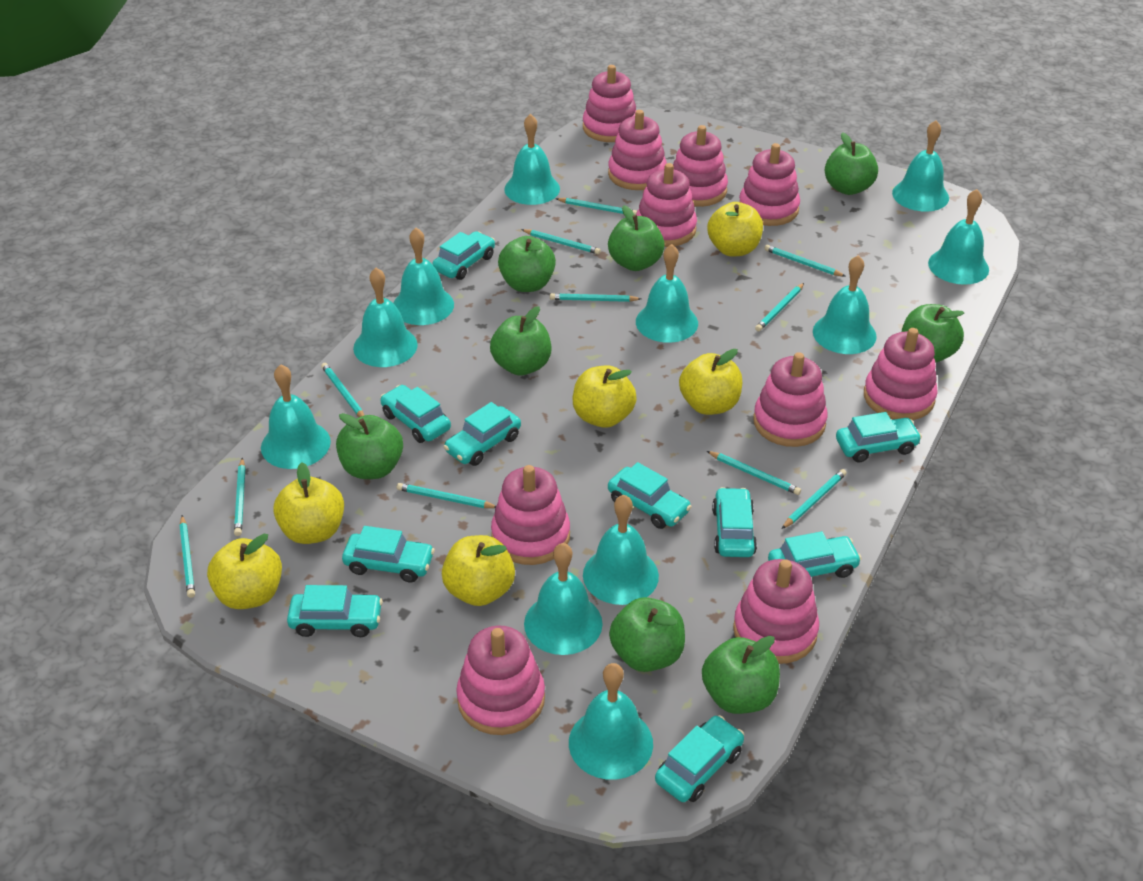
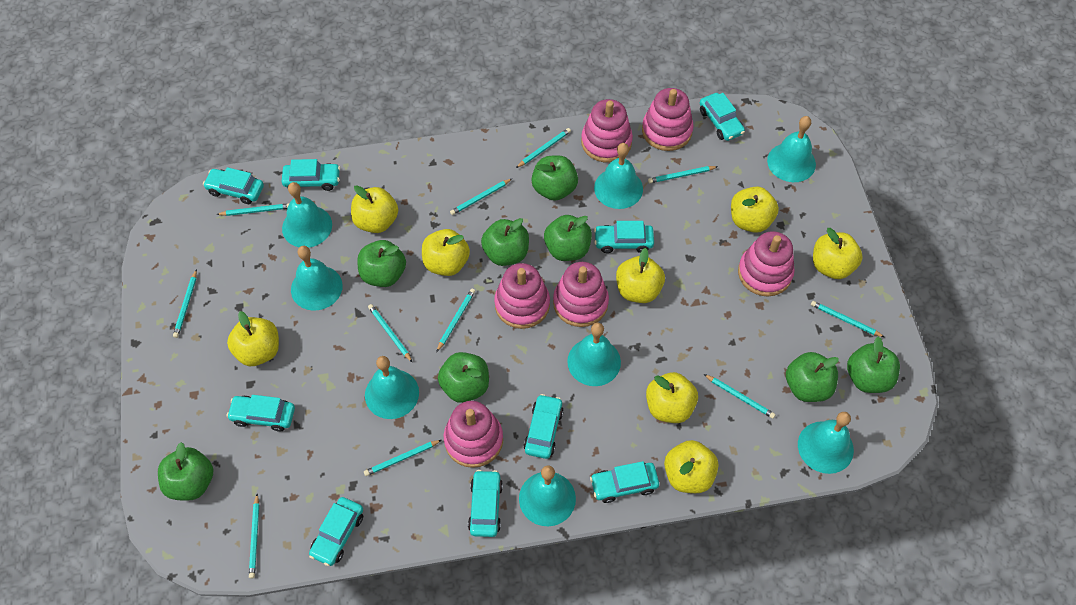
pink stacking toy: [456,626,545,735] [491,465,570,565] [583,65,636,142] [608,110,667,190] [636,163,697,247] [673,125,728,207] [733,559,819,664] [739,143,800,226] [753,352,827,447] [864,328,938,420] = 10 -> [444,401,503,468] [494,263,550,329] [553,262,609,327] [581,99,633,162] [642,88,694,151] [738,231,795,296] = 6
turquoise bell: [261,364,331,469] [353,268,418,367] [393,228,454,325] [504,114,560,205] [524,543,603,655] [569,663,653,780] [583,495,659,605] [636,244,698,343] [813,255,877,354] [892,120,949,212] [928,189,989,285] = 11 -> [282,182,332,248] [291,246,343,311] [365,356,419,419] [519,465,576,526] [567,323,621,386] [594,143,643,209] [767,116,816,182] [798,412,854,474] = 8
turquoise car: [287,585,383,637] [342,526,435,583] [380,385,451,443] [432,231,495,280] [444,402,521,466] [608,462,692,529] [655,715,744,802] [712,487,757,557] [768,531,862,578] [836,412,922,463] = 10 -> [203,167,264,204] [226,395,295,431] [282,159,340,191] [309,497,363,566] [468,470,503,537] [524,394,564,459] [590,461,659,503] [594,221,654,253] [700,93,745,141] = 9
yellow apple: [207,534,282,609] [273,462,344,544] [442,535,515,606] [573,366,637,428] [679,349,742,415] [707,202,763,256] = 6 -> [227,311,279,366] [351,185,398,233] [422,229,470,276] [616,248,665,303] [646,372,698,423] [664,440,719,493] [731,186,779,233] [813,228,863,279] = 8

